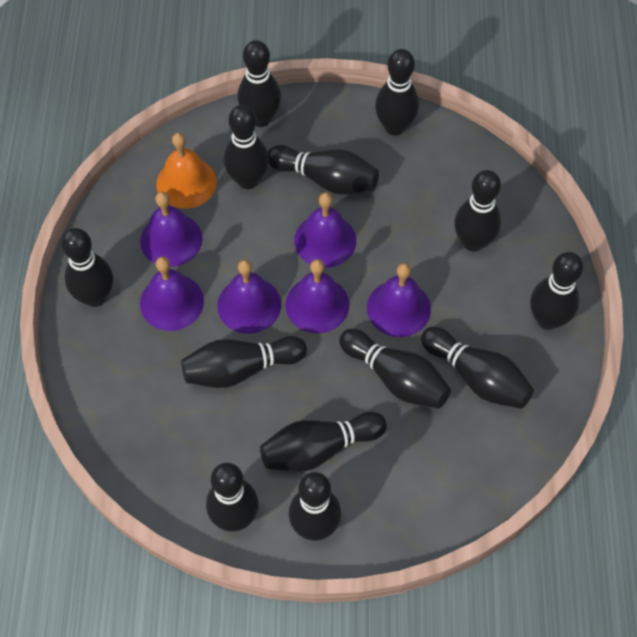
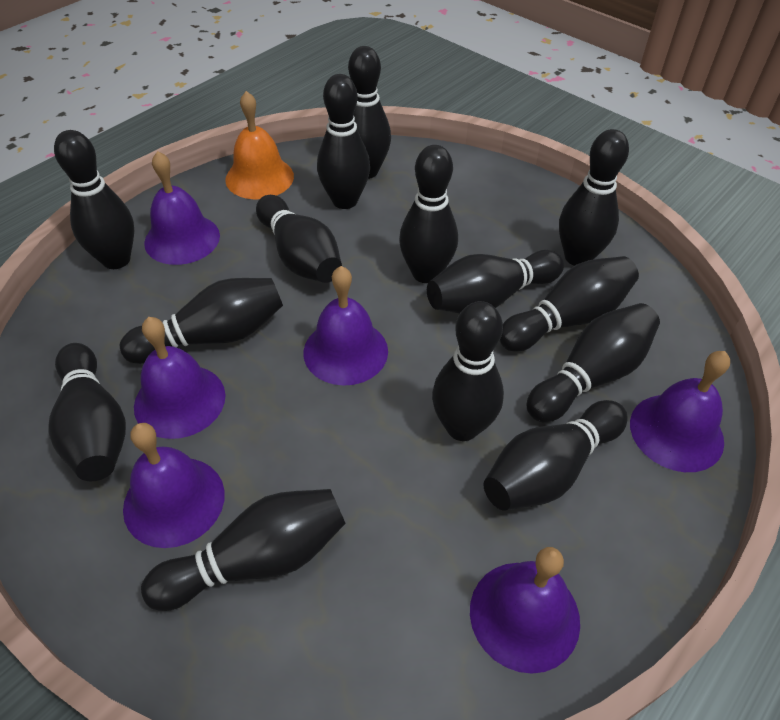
black bowling pin: [61,228,113,307] [181,336,307,388] [206,463,259,532] [224,105,269,189] [238,40,281,127] [260,412,387,472] [268,145,379,195] [289,472,341,541] [339,329,451,409] [375,49,419,135] [421,327,534,409] [454,170,501,252] [530,252,583,330] = 13 -> [48,343,126,481] [54,130,134,269] [120,278,283,364] [141,489,346,611] [256,195,342,283] [317,74,370,209] [348,46,391,179] [399,145,458,283] [427,250,564,313] [432,301,504,441] [484,400,627,511] [499,256,639,352] [526,303,660,422] [559,129,629,266] = 14

